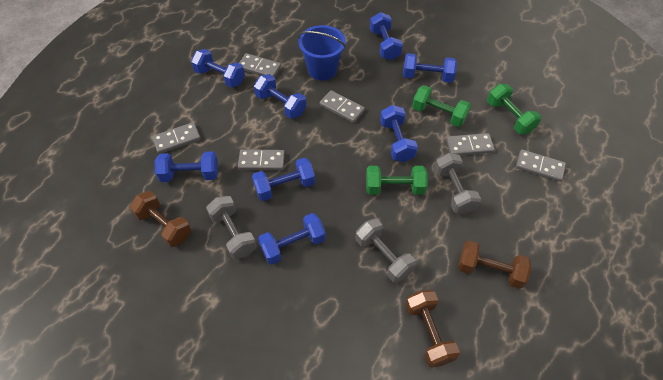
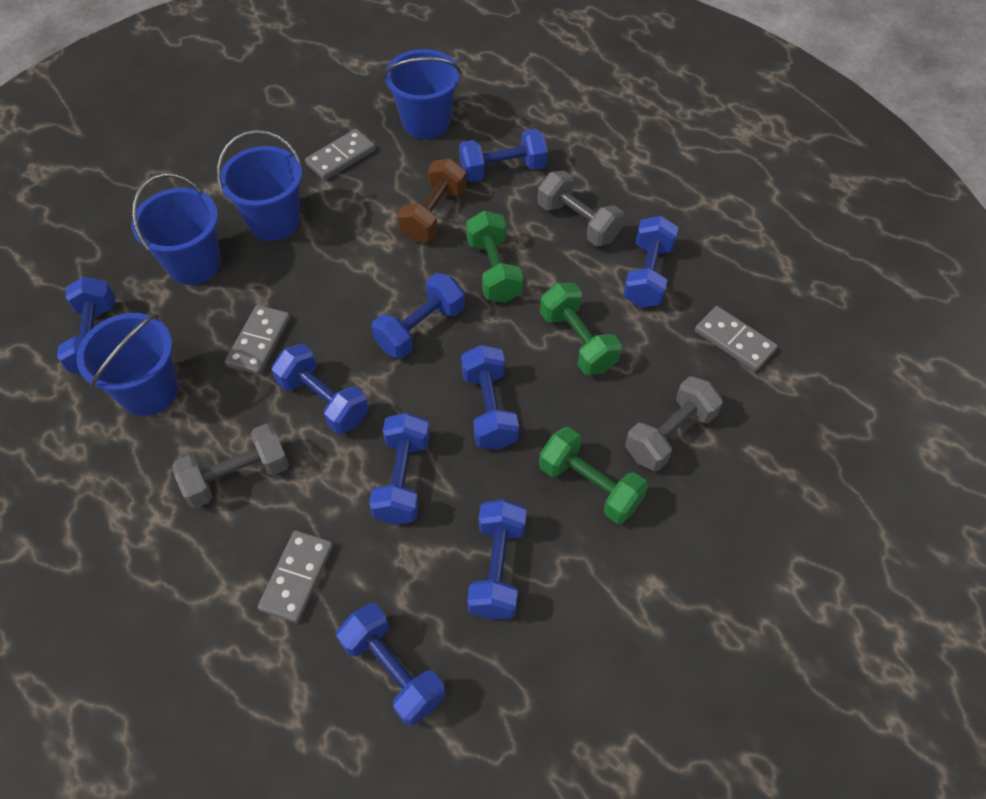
blue bucket: [298,25,346,81] = 1 -> [76,313,178,416] [132,173,221,285] [217,130,302,241] [383,49,461,139] = 4
blue dumbbell: [155,151,218,182] [191,49,245,88] [252,158,315,201] [254,74,306,119] [258,213,326,265] [370,12,403,60] [380,105,418,162] [403,53,457,83] = 8 -> [57,276,115,374] [272,344,369,434] [336,603,445,726] [369,412,430,525] [372,273,465,359] [459,128,548,182] [461,345,519,450] [467,499,527,620] [623,216,678,308] = 9
brown dumbbell: [130,191,191,247] [406,290,460,367] [458,241,531,289] = 3 -> [397,159,467,242] = 1
grey domino: [152,122,201,154] [238,149,285,170] [239,53,281,77] [319,90,365,123] [446,133,495,155] [516,149,566,182] = 6 -> [225,305,290,375] [258,530,333,623] [305,129,376,180] [695,306,778,372] = 4

